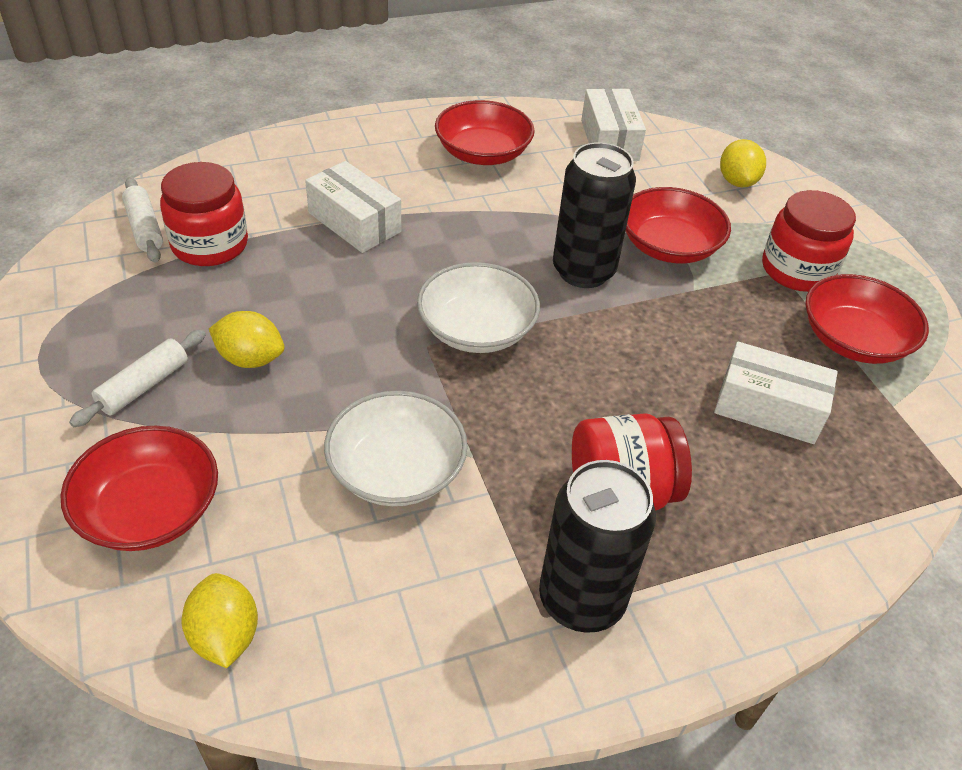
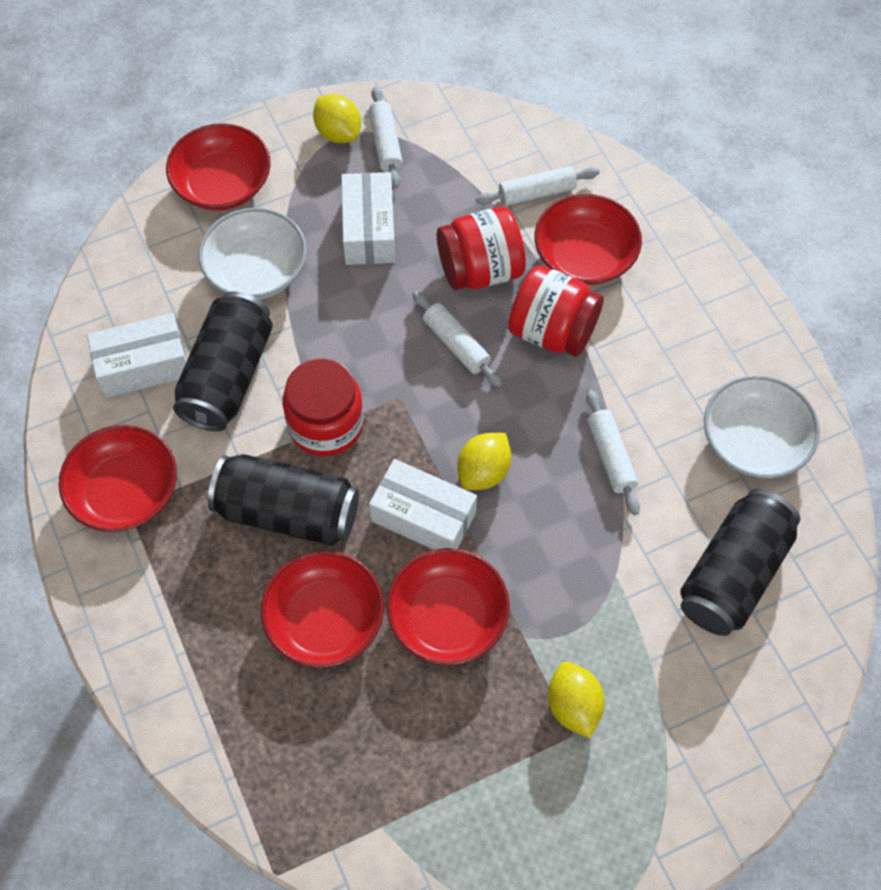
black can: [539,460,656,633] [553,142,636,288] = 2 -> [173,291,273,431] [208,454,359,546] [680,489,800,636] = 3
red bowl: [61,426,218,551] [435,100,535,165] [626,187,731,263] [805,274,929,364] = 4 -> [59,425,177,532] [166,123,271,211] [261,551,384,668] [386,548,510,665] [534,194,642,285] = 5
white rolling pin: [69,329,206,427] [122,177,163,263] = 2 -> [369,86,403,188] [412,291,502,387] [476,166,599,206] [586,390,640,515] = 4

